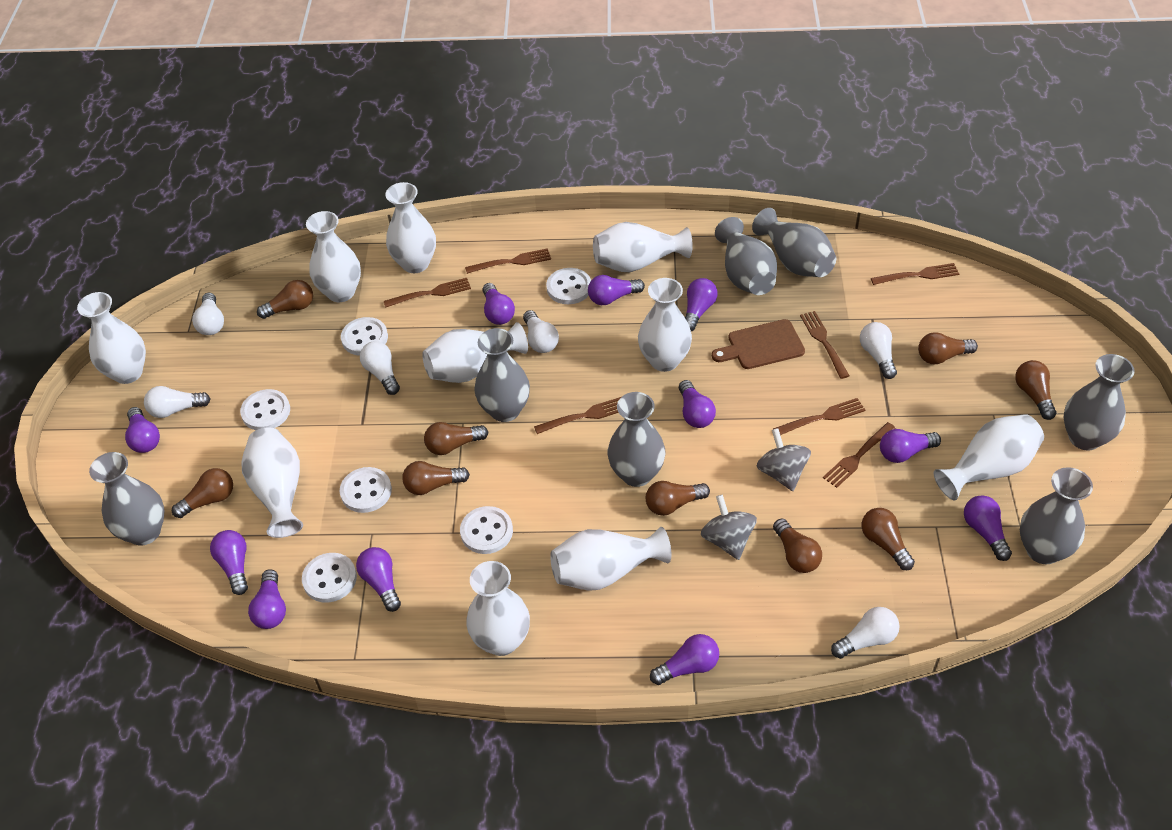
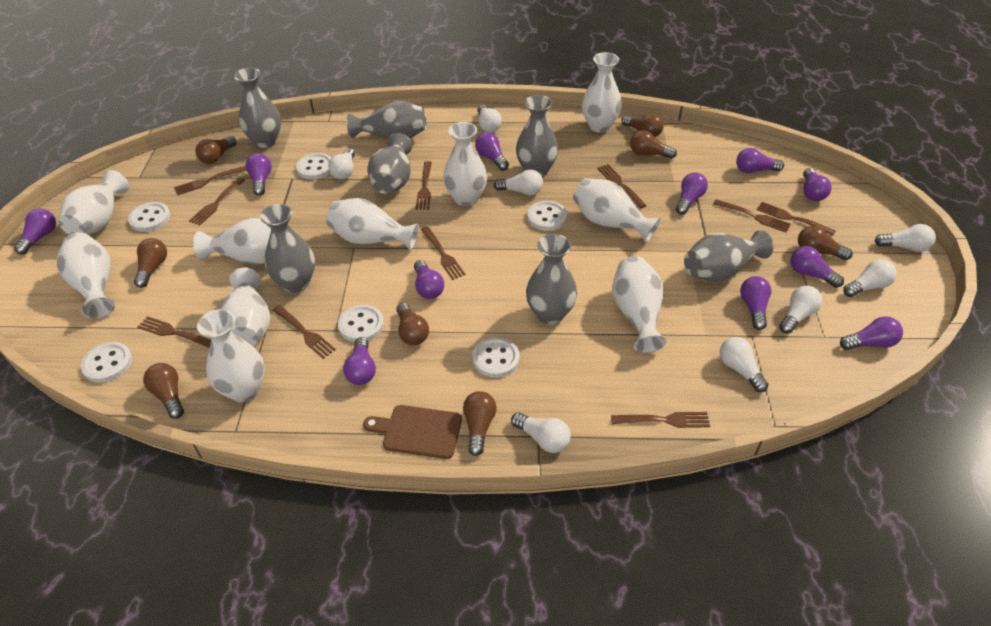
brown fork: [384,278,471,308] [465,248,551,274] [534,397,621,434] [773,398,866,435] [800,311,850,379] [823,422,896,488] [871,263,959,285] = 7 -> [137,316,211,348] [174,166,247,195] [189,178,245,226] [273,305,336,359] [416,161,432,210] [421,226,465,280] [597,164,647,208] [611,412,710,428] [713,199,791,233] [757,202,836,236] = 10
brown light bulb: [172,468,233,518] [257,280,313,319] [402,461,470,495] [424,422,488,455] [646,481,710,516] [773,518,822,573] [862,508,915,570] [918,332,978,364] [1015,360,1057,420] = 9 -> [134,238,167,288] [143,363,184,419] [195,136,237,164] [396,303,429,345] [463,391,497,456] [621,114,664,137] [630,130,677,159] [798,226,853,260] = 8
grey spinning top: [701,495,757,560] [756,428,811,491] = 2 -> none = 0
white light bulb: [144,386,211,418] [192,293,224,335] [360,341,400,395] [523,310,559,353] [831,607,900,659] [860,322,897,379] = 6 -> [328,148,355,180] [477,105,502,132] [494,169,543,195] [511,412,571,453] [720,337,769,392] [779,286,823,334] [843,259,897,297] [875,224,936,252] = 8

